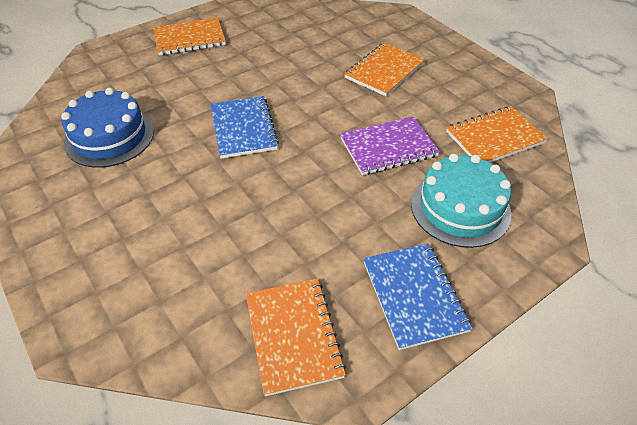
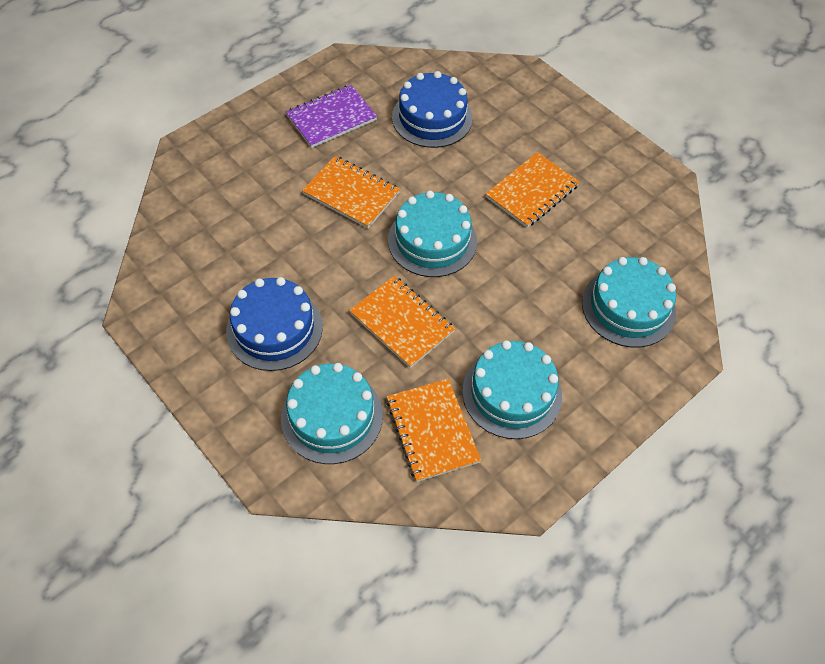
blue cake: [61,88,154,168] = 1 -> [226,277,323,371] [392,71,473,148] = 2
blue notebook: [210,96,279,159] [363,243,472,350] = 2 -> none = 0
turquoise cake: [411,154,511,248] = 1 -> [281,363,383,464] [388,190,477,277] [462,340,562,439] [582,257,676,348] = 4

